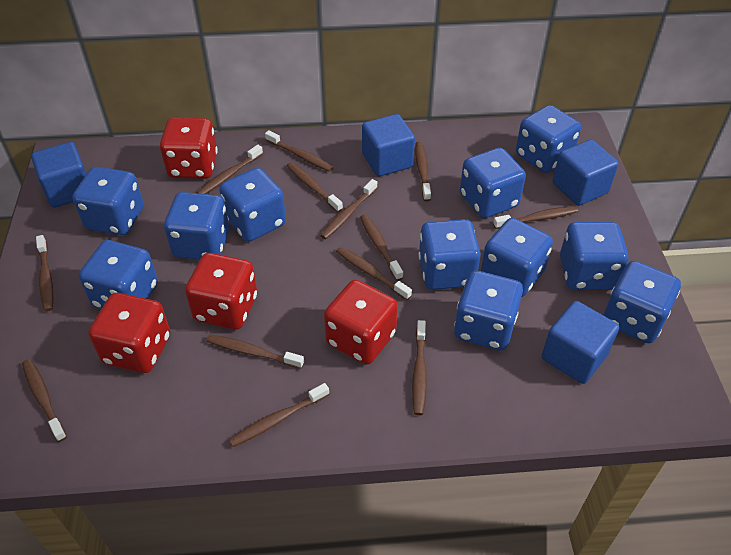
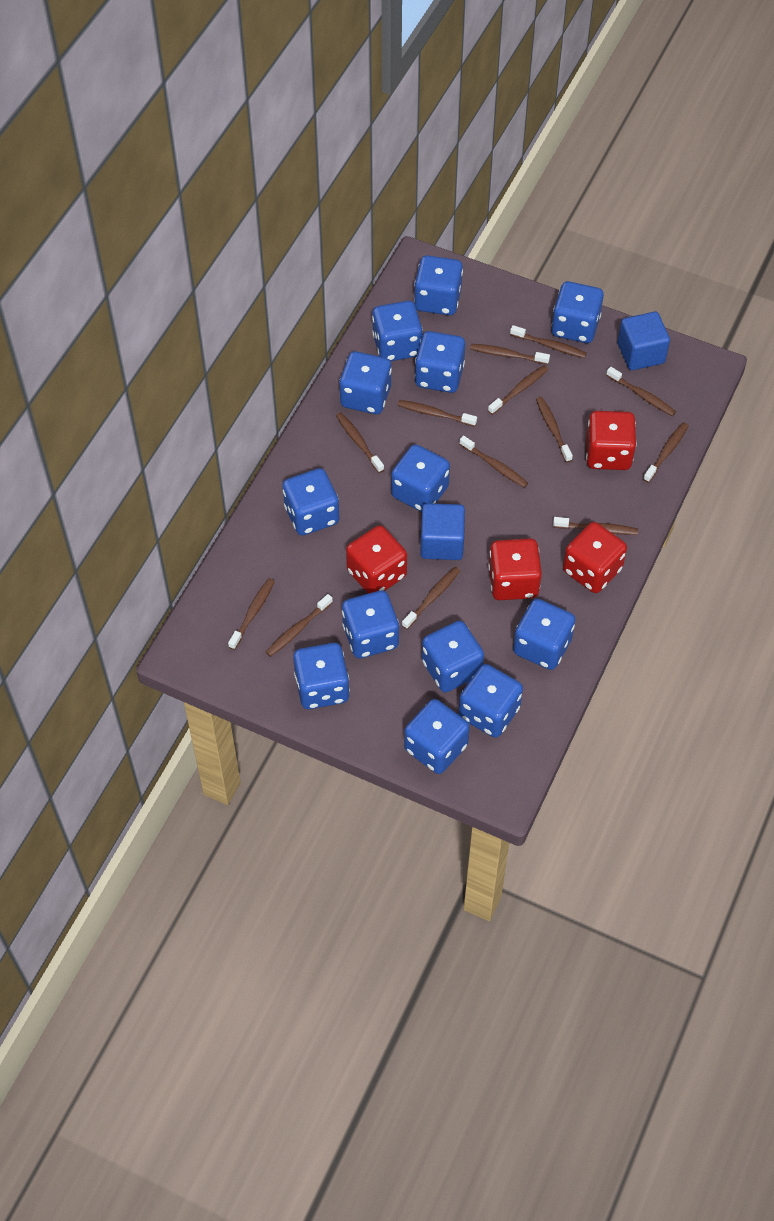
blue cube: [31,142,86,208] [362,114,415,177] [541,301,619,384] [553,140,618,206] = 4 -> [420,503,465,560] [618,312,670,370] = 2
blue dice: [72,167,144,235] [79,240,158,309] [164,192,229,260] [219,168,286,242] [419,219,481,290] [454,270,523,350] [460,148,526,218] [481,218,553,297] [516,105,581,173] [560,222,629,290] [603,261,681,343] = 11 -> [282,468,339,535] [293,643,350,709] [339,351,392,414] [342,590,399,658] [372,301,423,361] [391,444,450,512] [404,699,470,774] [414,255,463,315] [415,331,465,393] [422,621,484,693] [459,664,523,738] [513,599,575,670] [551,281,604,343] = 13

